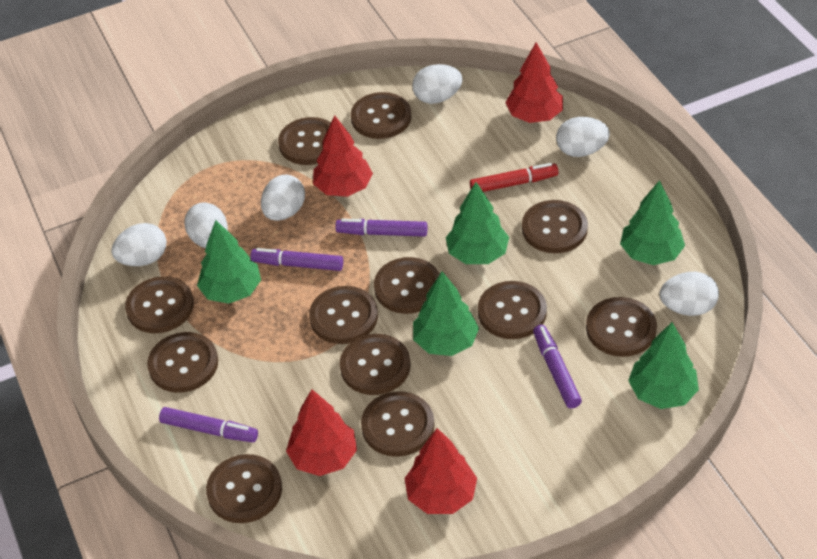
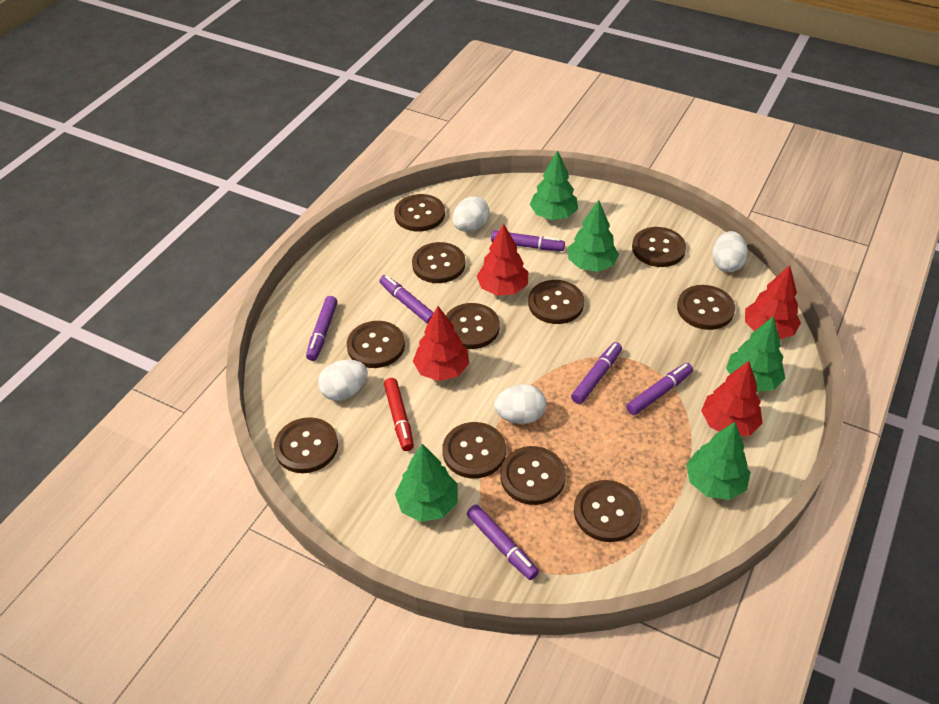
brown button: [125,276,194,333] [147,332,218,393] [206,454,282,523] [278,117,331,165] [309,286,378,344] [339,334,410,395] [351,92,411,139] [361,391,434,457] [374,257,440,314] [478,281,547,339] [522,200,588,253] [586,297,657,357] = 12 -> [274,417,338,473] [347,321,405,368] [394,194,445,232] [412,242,466,283] [442,422,506,478] [446,303,500,349] [500,446,566,505] [528,280,584,324] [574,480,642,542] [632,227,686,267] [677,285,735,330] = 11
purple marker: [159,407,258,442] [251,248,343,271] [335,218,427,237] [533,325,582,409] = 4 -> [306,296,338,361] [379,275,434,324] [467,505,539,580] [491,230,565,251] [571,342,622,404] [626,363,693,415] = 6
white egg: [111,223,166,266] [184,202,228,248] [261,174,305,221] [412,64,463,104] [556,117,610,157] [660,272,719,316] = 6 -> [318,360,368,401] [453,196,490,232] [494,384,546,424] [712,231,748,272] = 4

